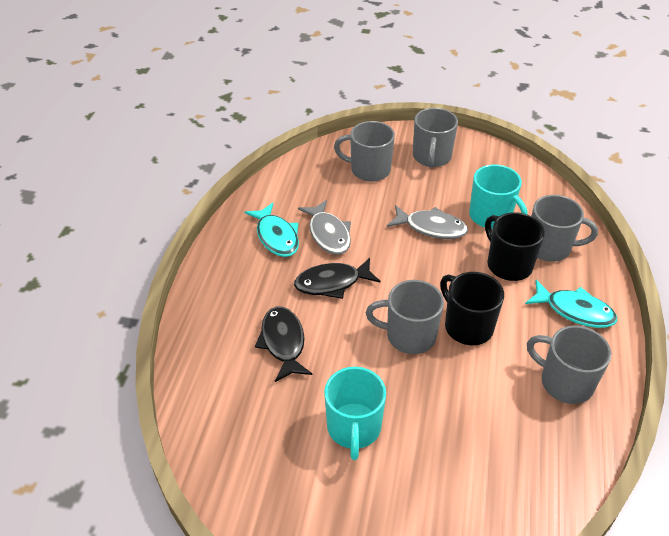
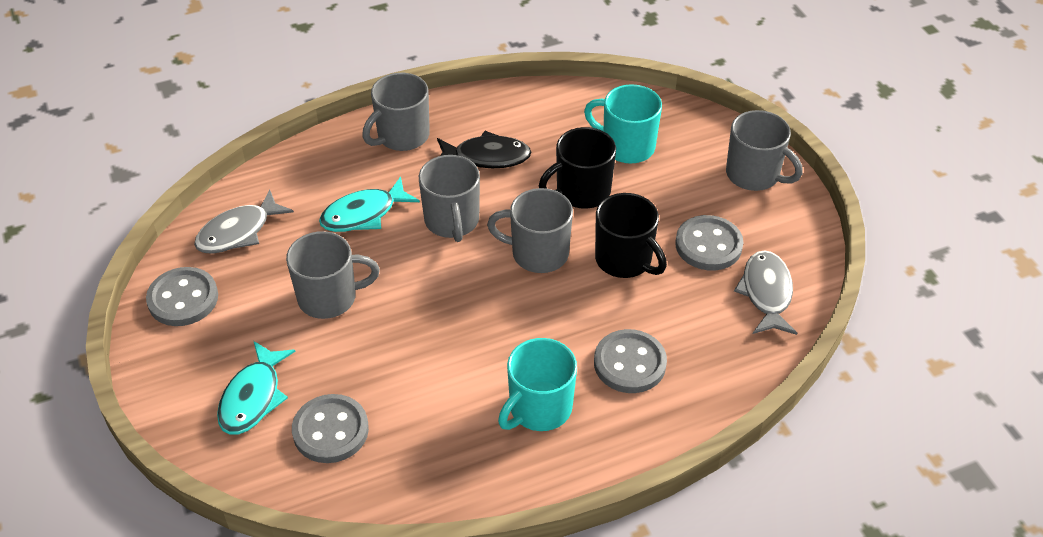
black fish: [255,306,312,382] [294,258,381,299] = 2 -> [437,131,532,168] = 1
grey button: none = 0 -> [146,267,218,326] [292,394,369,463] [594,329,667,393] [675,215,743,271] = 4

